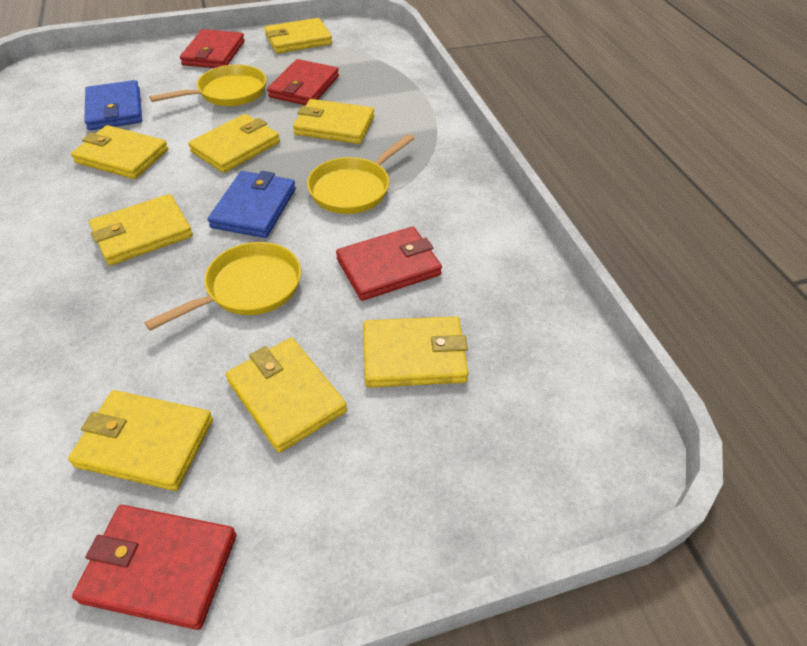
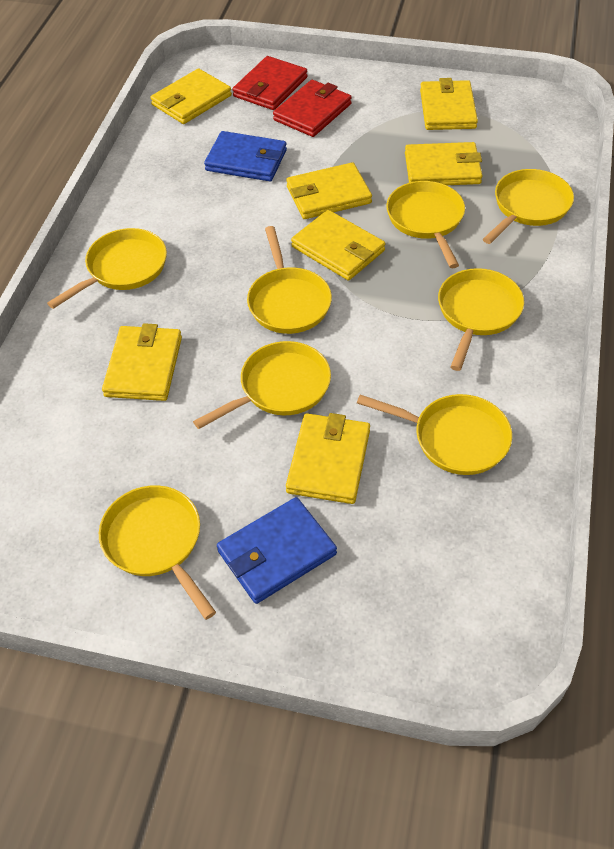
red wallet: [72,505,237,630] [180,29,245,68] [267,59,339,105] [336,227,442,301] = 4 -> [233,56,308,110] [273,80,352,137] = 2
yellow pan: [144,242,301,331] [150,64,266,106] [307,134,414,214] = 3 -> [47,228,167,309] [99,485,216,620] [193,341,331,429] [247,226,332,334] [357,394,512,475] [387,181,465,268] [438,268,524,371] [483,169,574,244] = 8
yellow wallet: [68,390,213,491] [71,125,168,179] [89,194,193,266] [188,114,280,173] [226,338,347,453] [264,18,332,54] [293,99,374,144] [363,316,468,388] = 8 -> [102,323,182,401] [150,68,232,124] [286,162,372,219] [286,413,370,504] [291,210,385,281] [405,142,482,185] [420,78,478,130] = 7

